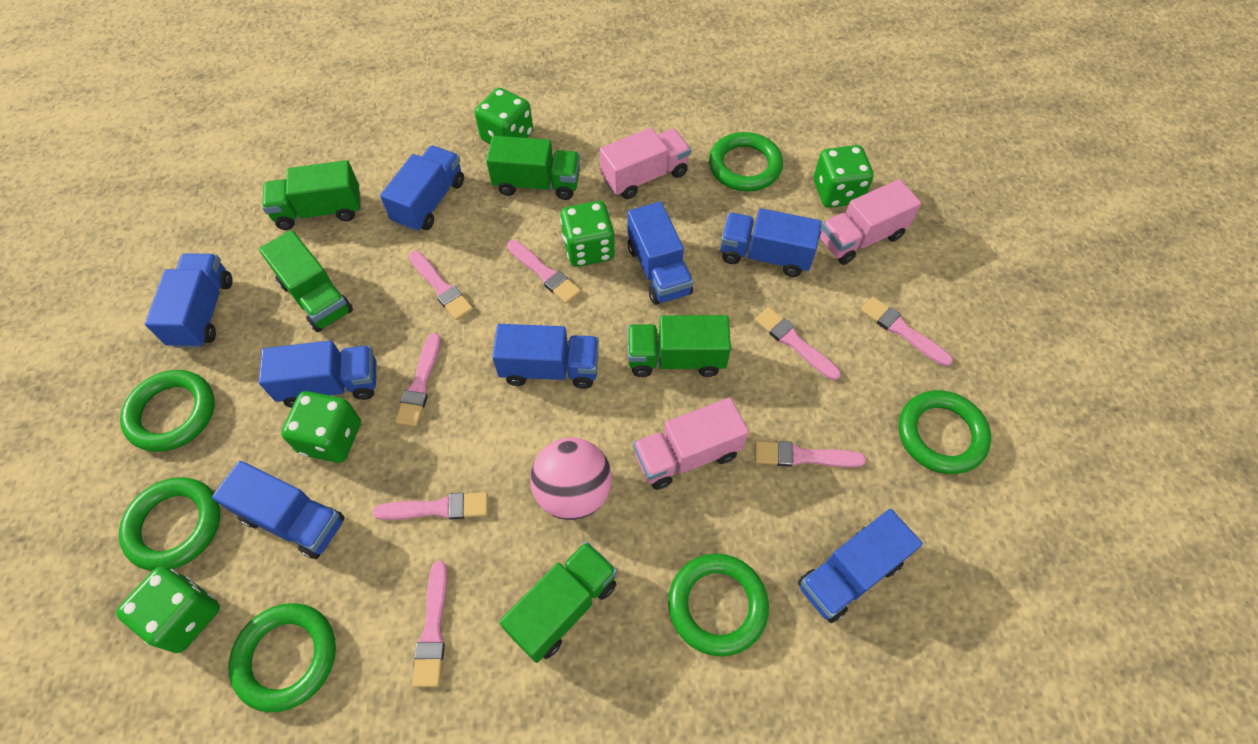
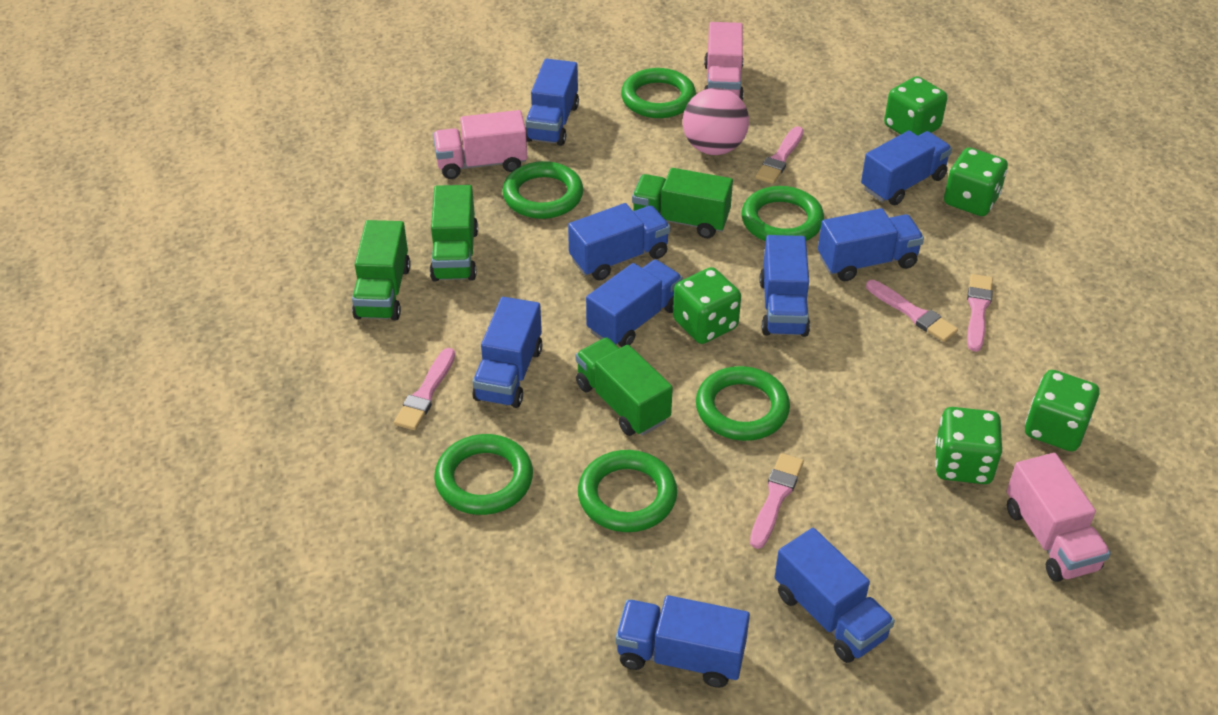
blue truck: [145,253,232,348] [212,461,344,559] [259,340,376,408] [380,146,464,232] [492,324,599,389] [628,202,693,305] [721,208,822,277] [798,509,923,623] = 8 -> [472,297,543,408] [525,59,579,146] [568,203,670,281] [586,260,683,347] [615,595,750,688] [759,235,810,337] [775,528,895,663] [818,208,924,281] [861,131,952,205] = 9
green truck: [259,230,353,332] [262,160,361,230] [486,136,580,200] [499,541,617,663] [628,315,731,377] = 5 -> [352,220,411,320] [430,185,478,282] [575,337,673,436] [632,168,733,238] = 4
pink brush: [373,492,488,520] [395,333,441,427] [409,251,473,320] [412,561,448,687] [507,240,581,304] [755,307,841,380] [755,441,866,467] [861,297,953,366] = 8 -> [394,348,455,430] [750,453,804,549] [755,126,804,184] [866,280,958,342] [967,274,993,352] = 5

